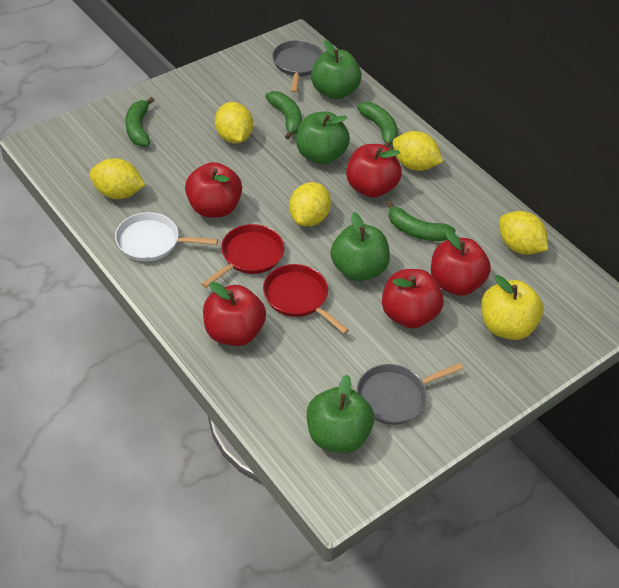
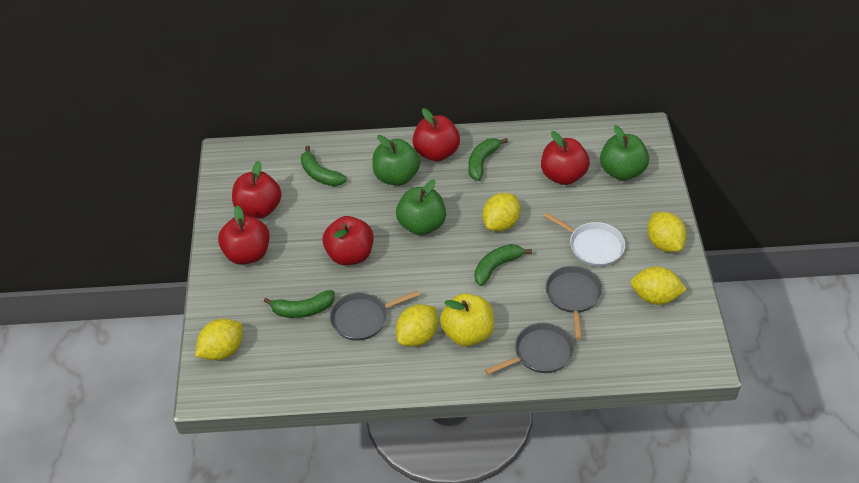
green apple: [296,112,350,164] [307,375,374,453] [311,40,362,100] [331,212,390,281] = 4 -> [372,135,420,186] [396,180,446,236] [600,125,649,181] = 3
grey pan: [272,40,323,93] [357,363,463,425] = 2 -> [330,290,420,341] [485,323,574,375] [545,266,602,340] = 3
red pan: [201,224,284,288] [263,264,349,334] = 2 -> none = 0

